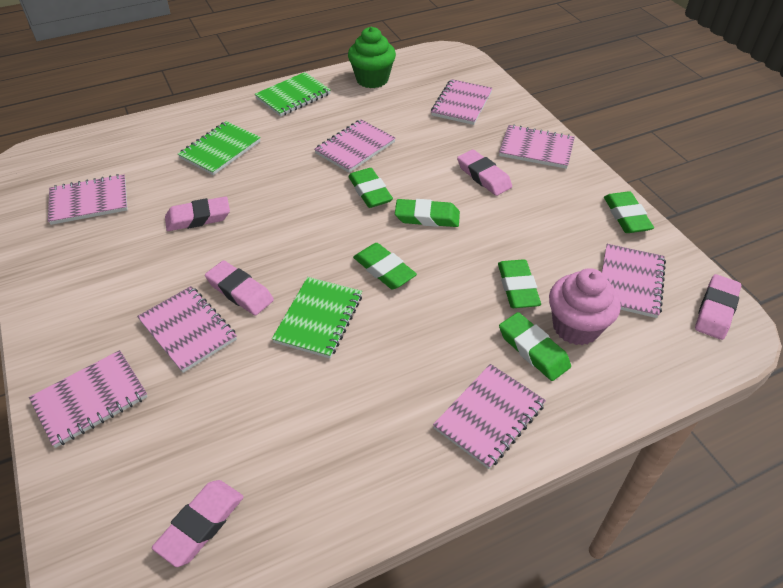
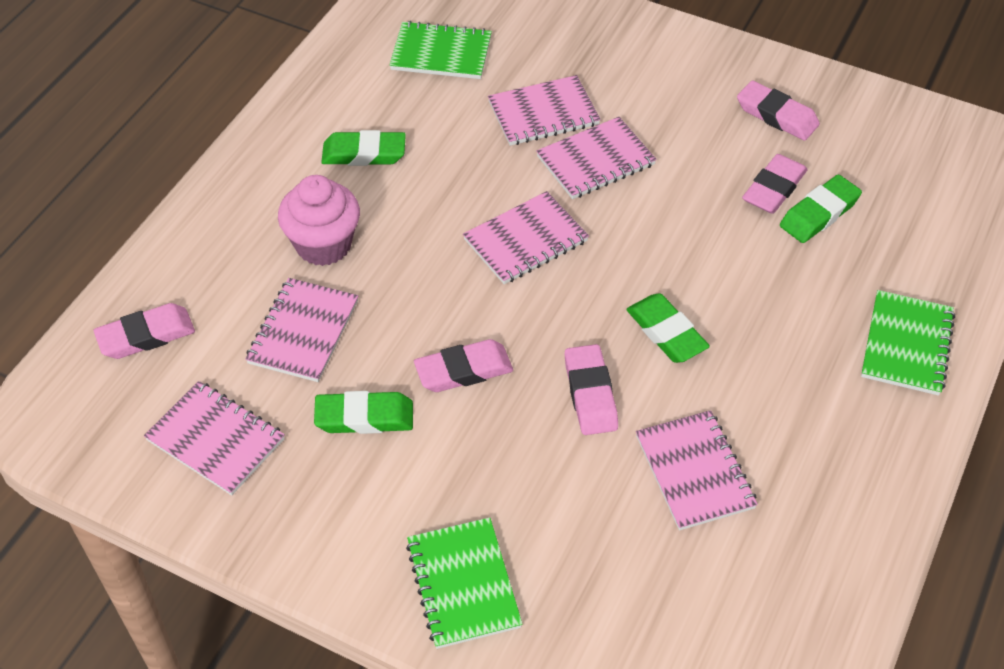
green cupcake: [348,27,396,88] = 1 -> none = 0
green eraser: [348,168,393,208] [353,243,417,289] [395,199,460,227] [498,259,541,308] [499,312,571,381] [604,191,654,233] = 6 -> [314,391,413,434] [321,130,406,166] [626,293,710,363] [780,175,862,243] = 4
pink notebook: [29,350,148,448] [48,174,128,225] [137,286,237,373] [314,120,395,173] [431,79,493,125] [433,364,546,469] [499,125,575,169] [602,244,666,318] = 8 -> [144,381,285,496] [245,278,358,382] [463,191,589,284] [488,75,601,146] [536,117,657,199] [636,410,758,531] = 6

